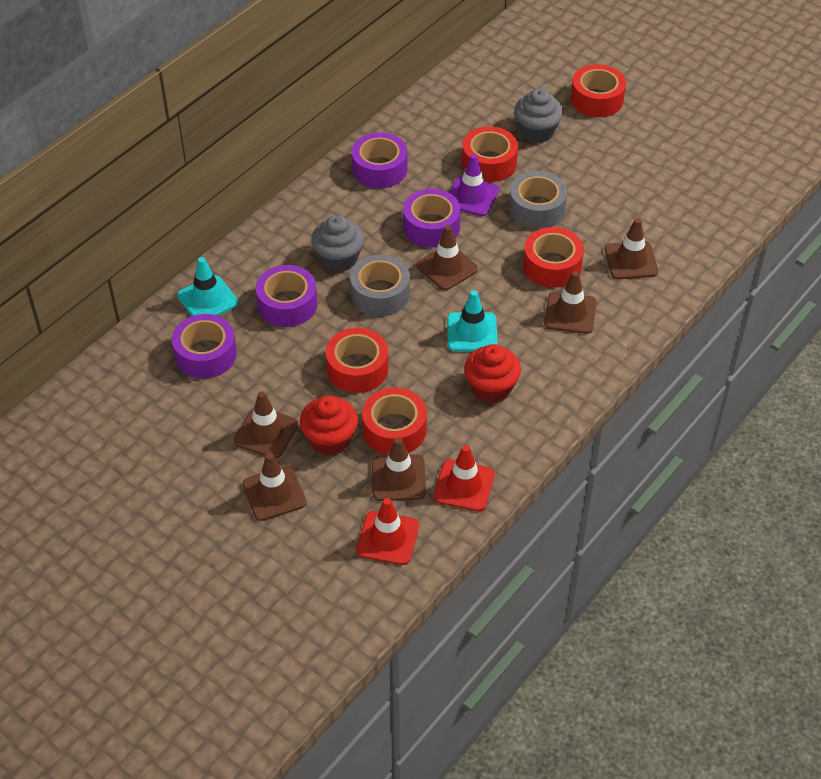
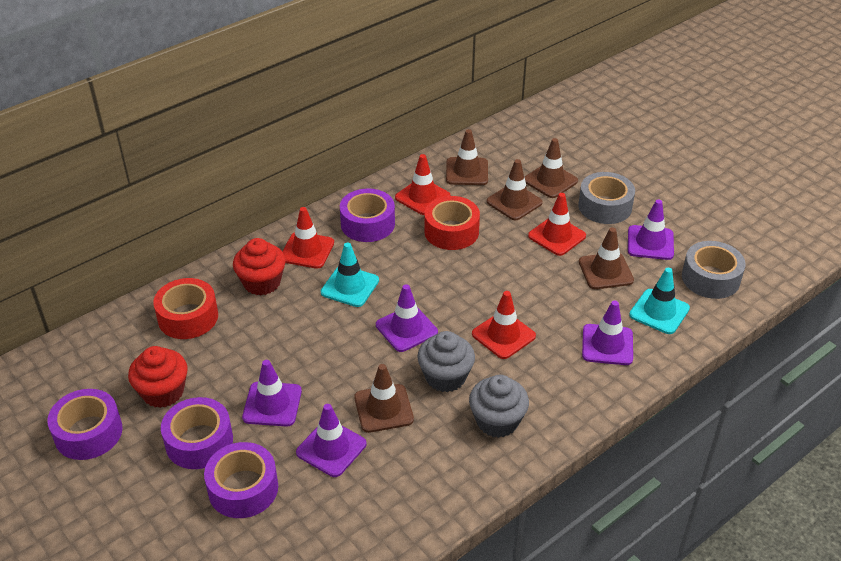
brown traffic cone: [234,391,299,459] [242,453,306,521] [372,437,426,501] [416,225,478,290] [544,271,597,334] [605,218,658,279] = 6 -> [354,364,414,433] [446,129,488,185] [487,159,543,220] [525,138,578,198] [579,227,634,289] = 5
purple traffic cone: [449,154,499,216] = 1 -> [242,360,302,427] [296,404,366,477] [376,284,438,352] [582,300,633,365] [628,199,674,260] = 5
red tape: [326,328,389,393] [362,387,427,455] [462,126,518,182] [523,227,584,288] [571,64,626,117] = 5 -> [153,278,218,339] [424,196,480,250] = 2
red traffic cone: [356,498,419,565] [434,445,495,512] = 2 -> [282,207,334,269] [395,154,450,215] [472,291,536,359] [528,193,586,256] = 4

